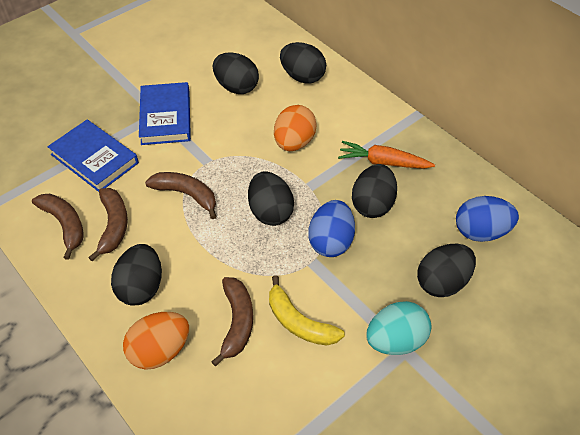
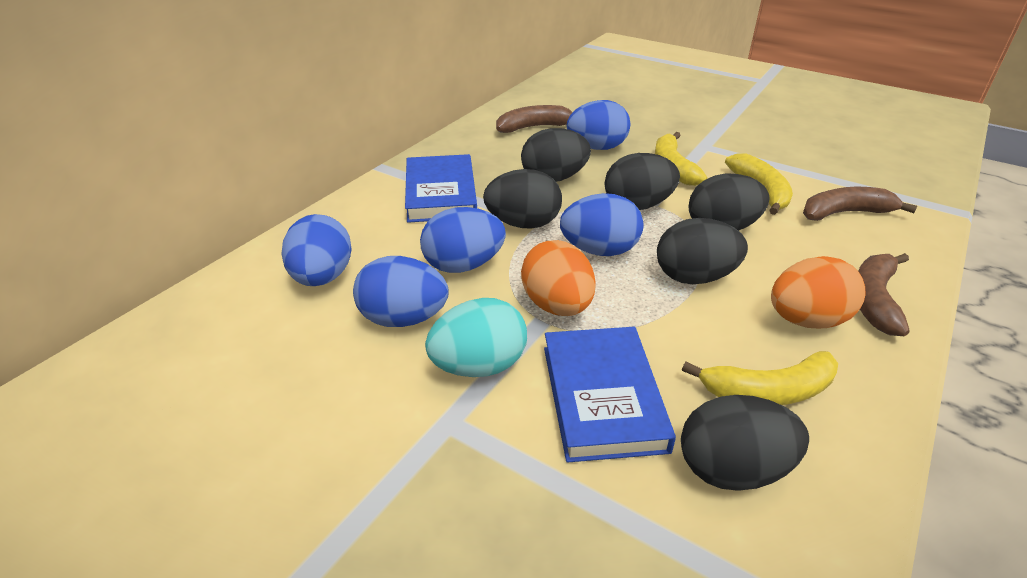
blue egg: [308,200,355,257] [456,196,519,242] = 2 -> [281,214,352,286] [353,256,449,327] [420,207,506,273] [560,193,644,256] [567,100,630,150] = 5
brown banana: [32,194,83,260] [88,188,128,262] [145,172,217,219] [211,277,253,366] = 4 -> [496,105,573,133] [803,187,917,221] [858,253,910,336] = 3
orange carrot: [338,141,435,169] = 1 -> none = 0
yellow banana: [269,275,345,346] = 1 -> [655,132,707,186] [682,351,838,405] [725,154,793,215] = 3

